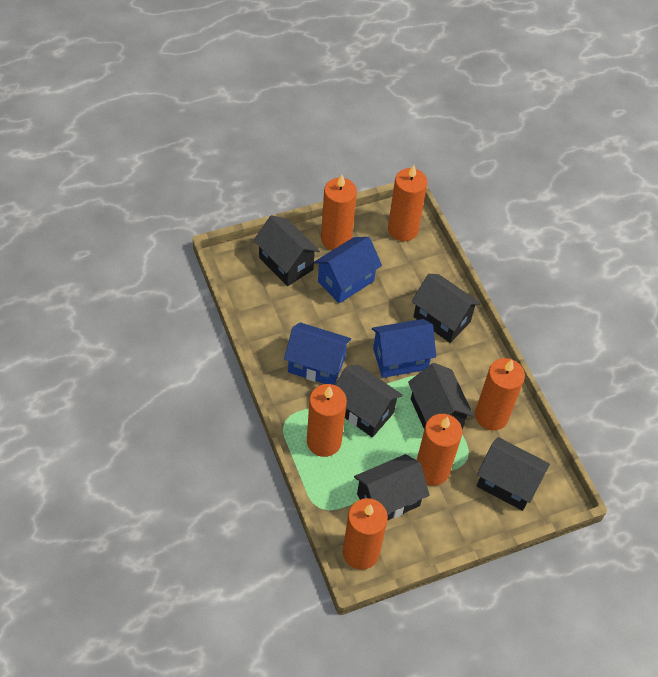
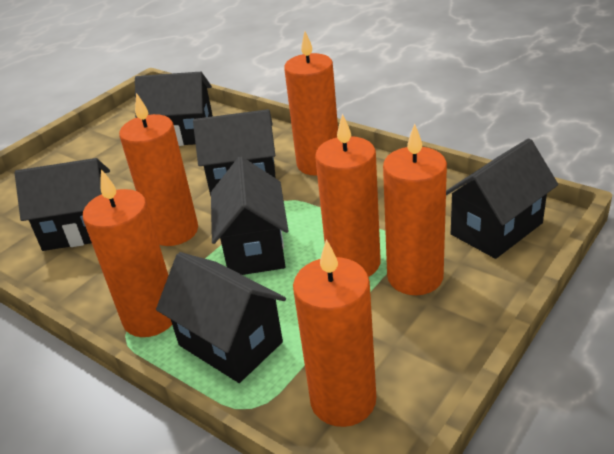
blue house: [284,322,351,385] [314,237,382,303] [372,319,436,378] = 3 -> none = 0

